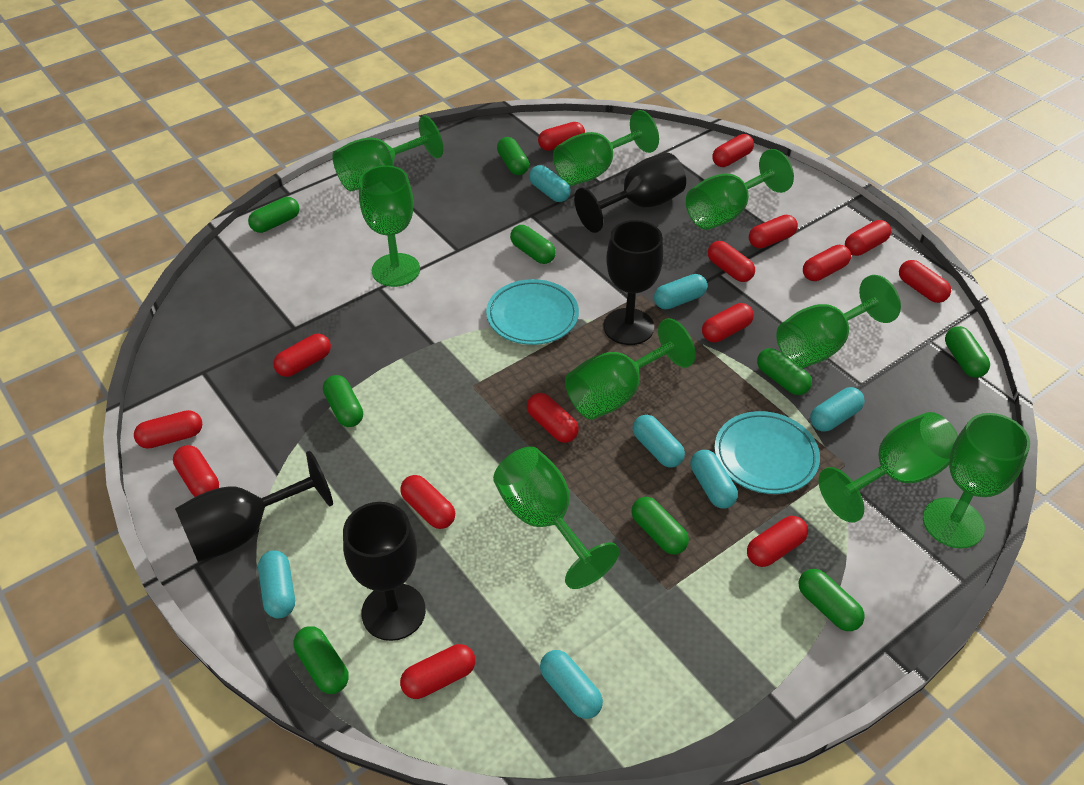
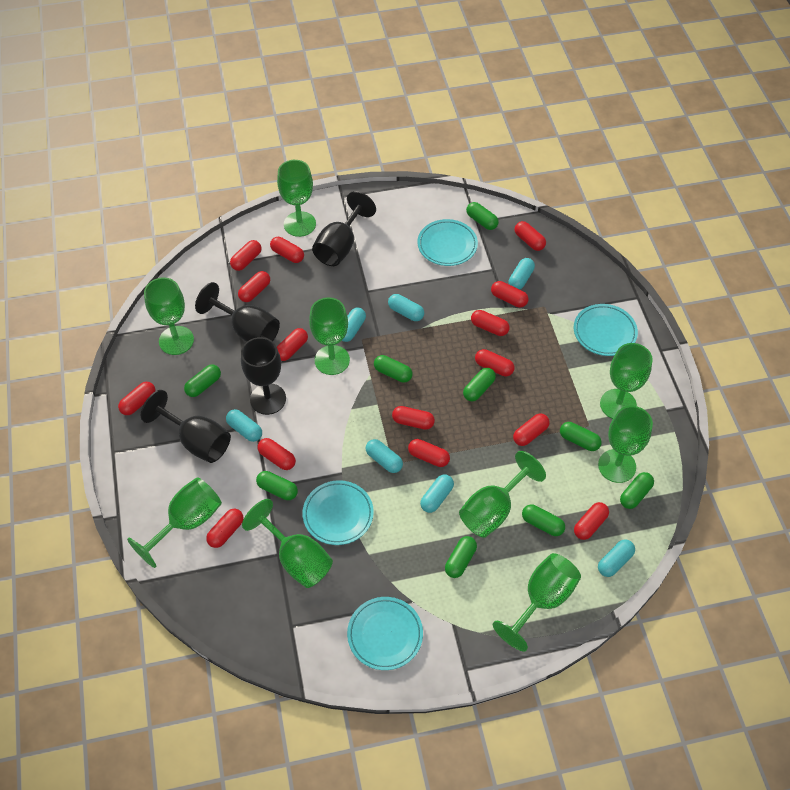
turquoise plate: [486,279,579,345] [714,411,820,494] = 2 -> [302,480,374,545] [347,597,423,670] [418,219,478,266] [574,304,638,356] = 4

